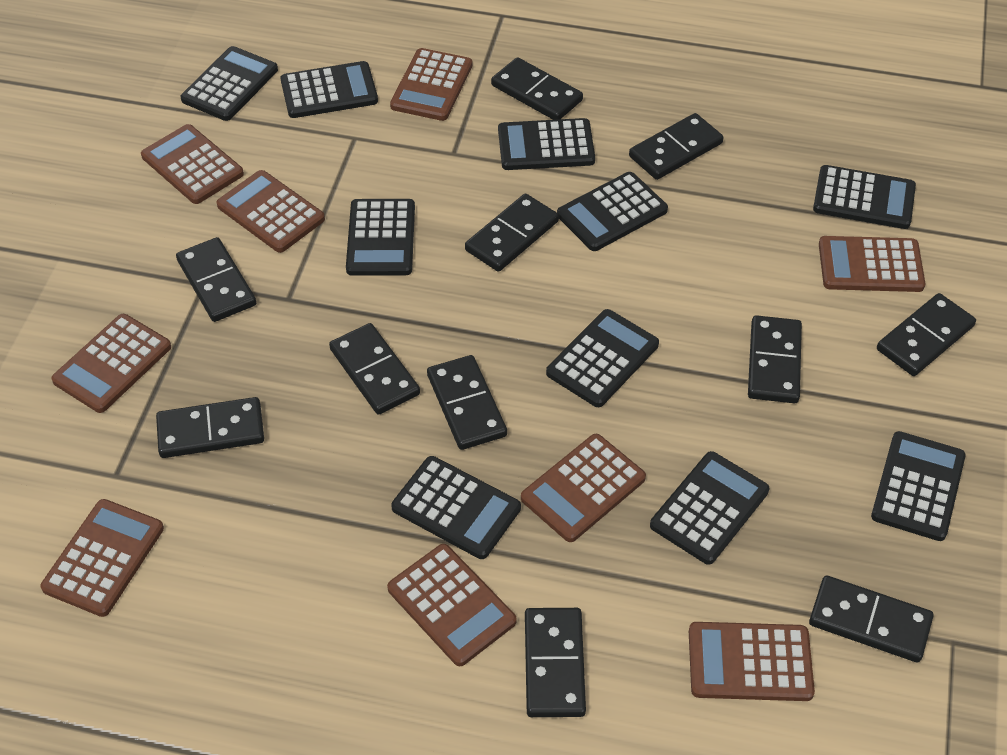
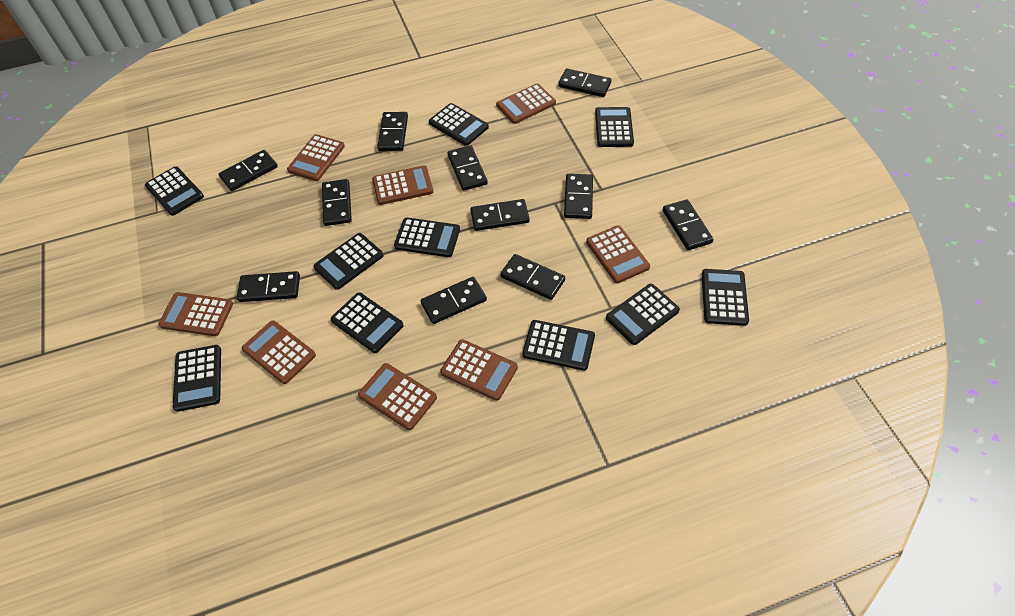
brown calculator: [40,499,164,617] [51,314,171,413] [141,124,244,204] [217,170,325,253] [387,544,517,666] [390,48,472,121] [521,434,646,542] [689,622,815,701] [819,236,926,292] = 9 -> [158,292,233,336] [242,320,316,384] [287,134,345,181] [358,363,437,430] [372,165,433,205] [440,339,518,401] [496,84,556,124] [586,225,650,283] = 8

